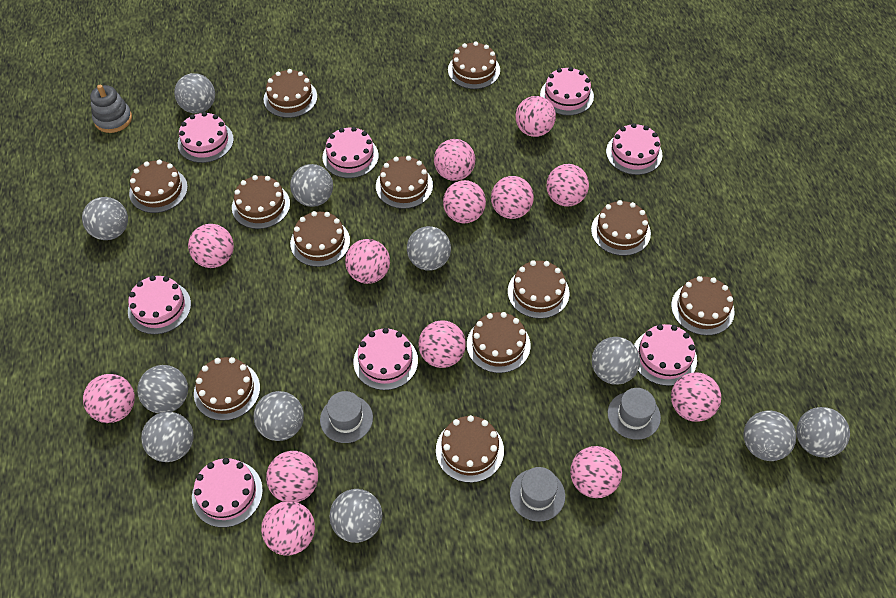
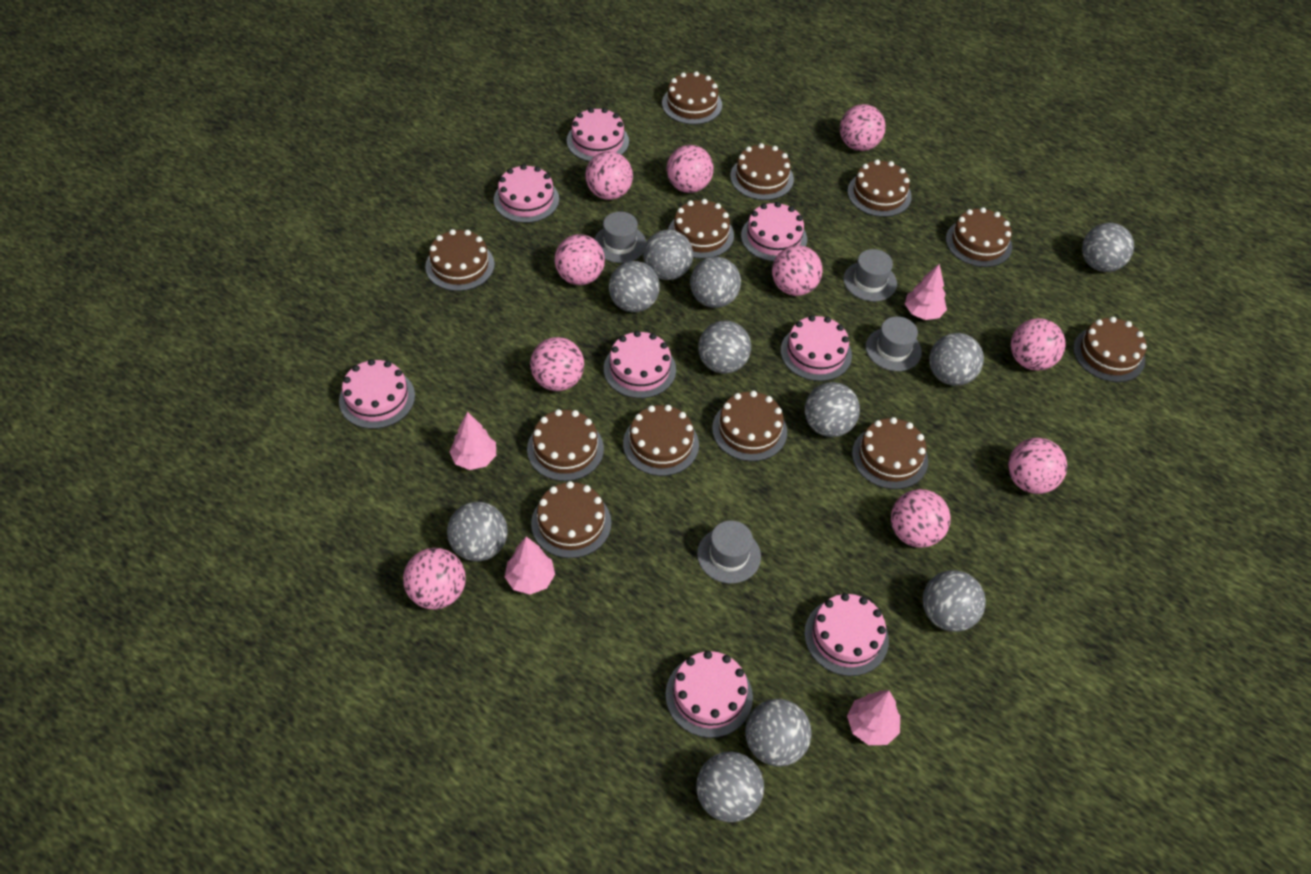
grey hat: [320,391,373,443] [510,467,565,522] [608,388,661,440] = 3 -> [594,211,646,263] [697,520,761,584] [843,249,897,301] [866,316,922,371] = 4
grey stacking toy: [90,85,132,133] = 1 -> none = 0
pink ball: [83,374,135,423] [188,224,234,268] [261,501,315,556] [266,451,318,502] [345,239,390,284] [419,320,466,368] [434,139,475,181] [443,180,486,223] [491,176,534,219] [515,96,556,137] [546,164,589,207] [570,446,622,498] [671,372,721,422] = 13 -> [403,548,466,610] [530,337,584,391] [555,234,605,285] [585,151,633,200] [667,145,714,193] [772,245,822,296] [840,104,886,151] [891,489,951,548] [1008,438,1067,494] [1011,318,1066,371] = 10
pink tree: none = 0 -> [449,412,496,470] [505,537,555,595] [847,690,900,745] [905,264,947,320] = 4

